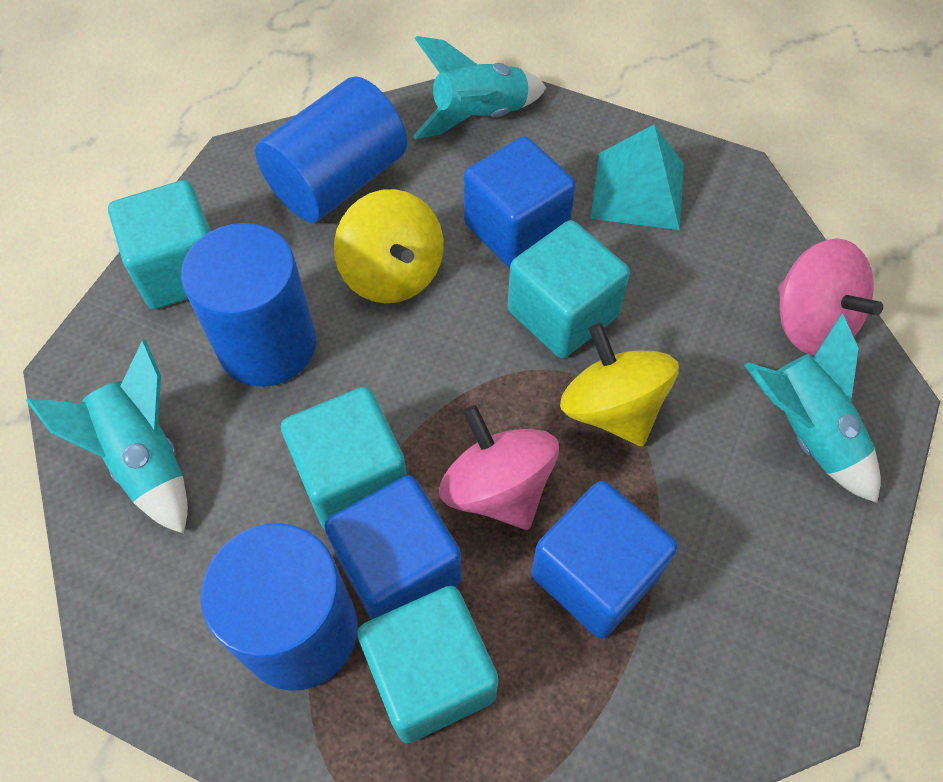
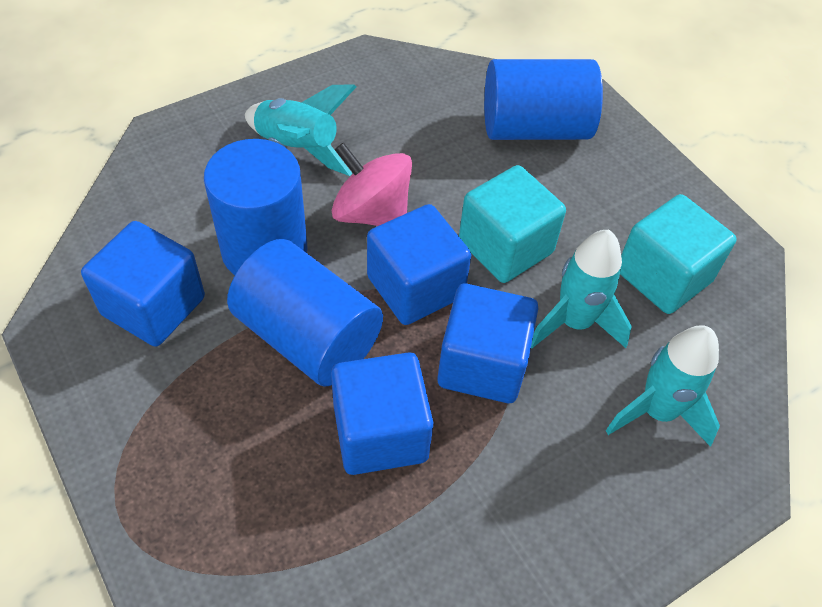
blue cube: [325,475,462,620] [464,136,576,267] [531,481,678,639] = 3 -> [81,221,205,347] [331,352,434,475] [367,204,471,325] [437,283,538,403] = 4
pink spinning top: [439,405,559,530] [778,238,883,355] = 2 -> [332,143,412,226] = 1
turquoise cube: [108,180,211,309] [281,387,407,530] [358,586,498,743] [508,220,630,358] = 4 -> [459,165,566,283] [620,194,737,314] = 2
turquoise pyramid: [591,124,684,230] = 1 -> none = 0
yellow spinning top: [334,189,444,303] [560,323,679,446] = 2 -> none = 0

